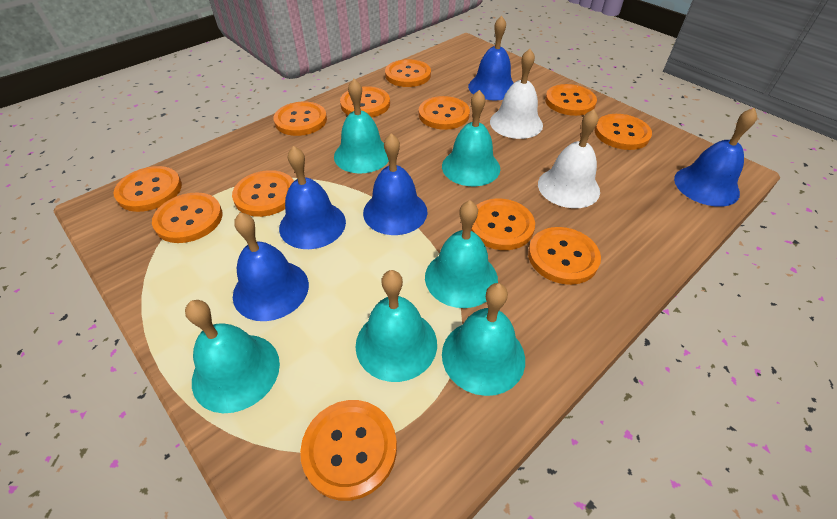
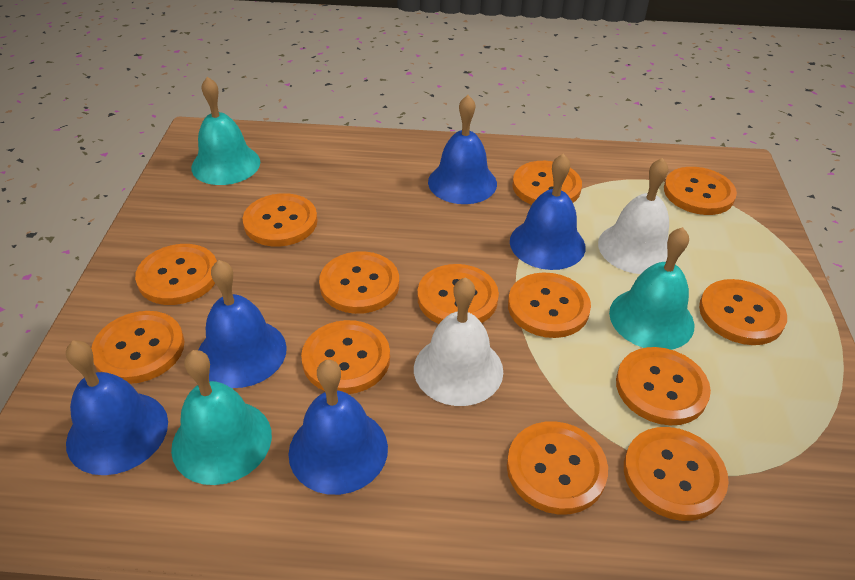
orange button: [114,166,182,212] [152,192,223,243] [232,170,294,217] [273,102,327,136] [300,400,397,501] [340,86,390,118] [385,59,431,87] [419,96,470,130] [471,199,535,250] [528,227,601,285] [545,84,597,116] [594,114,652,150] = 12 -> [91,311,185,384] [135,244,217,305] [243,193,318,247] [301,320,390,394] [319,251,399,314] [417,264,499,324] [507,421,608,515] [508,272,591,338] [512,161,582,205] [616,347,711,426] [624,427,729,521] [664,167,737,215] [699,279,787,345] = 13
turquoise bell: [185,300,280,413] [334,79,389,173] [355,270,437,382] [425,200,498,308] [442,90,500,186] [442,283,525,396] = 6 -> [171,350,272,485] [191,77,261,185] [609,227,694,350] = 3

